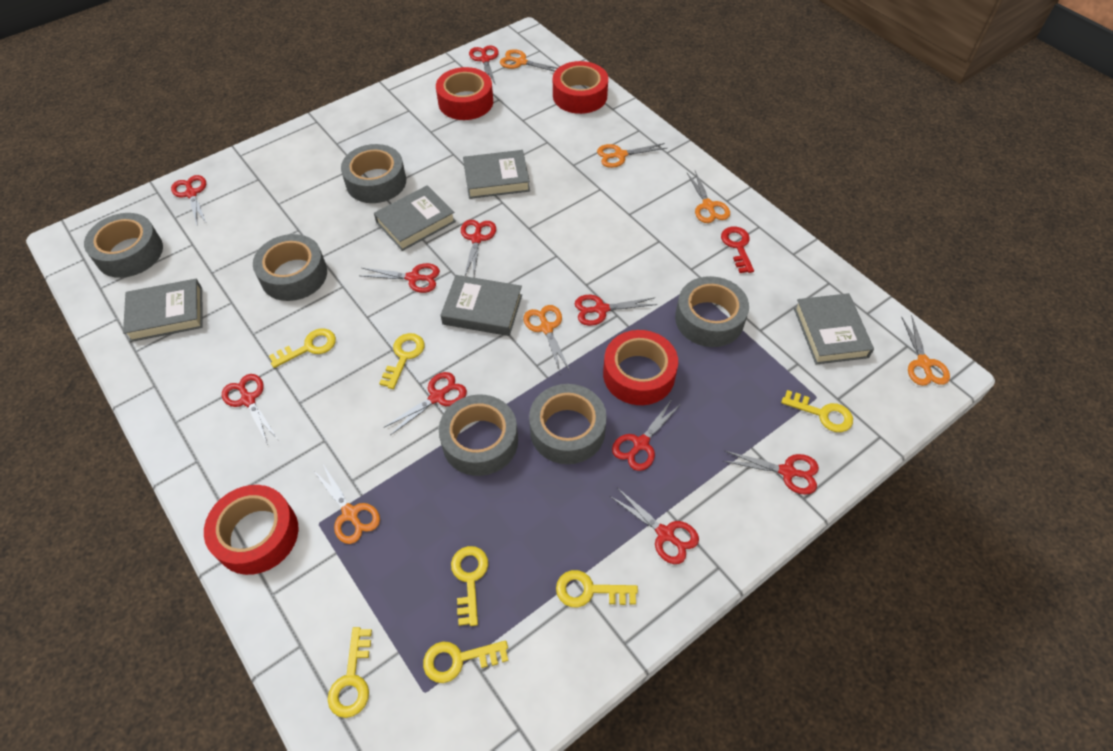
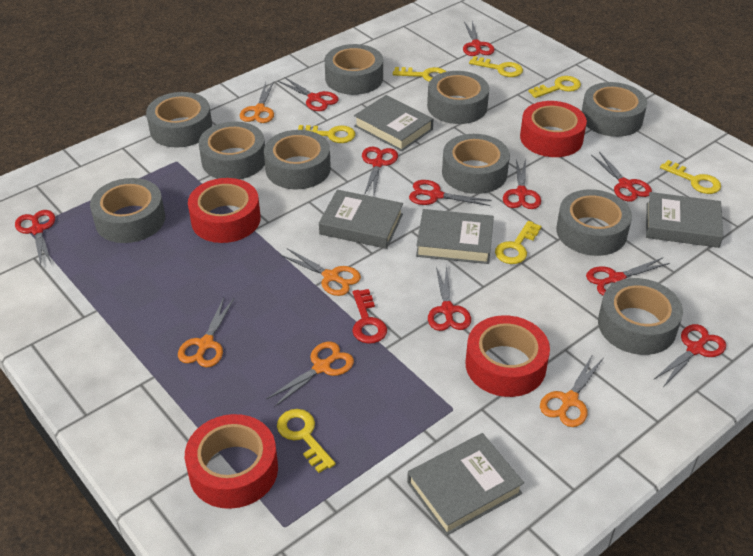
grey tape: [84,213,163,278] [253,234,327,301] [341,144,406,203] [439,394,518,476] [529,384,607,464] [675,276,749,347] = 6 -> [90,178,165,243] [146,92,212,147] [199,122,265,179] [264,130,331,189] [325,44,383,95] [427,71,489,124] [442,134,510,194] [556,189,632,256] [582,82,647,137] [598,278,683,355] = 10
orange scissors: [313,464,380,544] [500,49,558,72] [523,305,570,372] [597,143,667,168] [687,171,730,223] [901,315,950,386] = 6 -> [178,298,234,367] [240,82,274,123] [267,342,354,407] [280,248,361,296] [540,354,604,427] = 5

